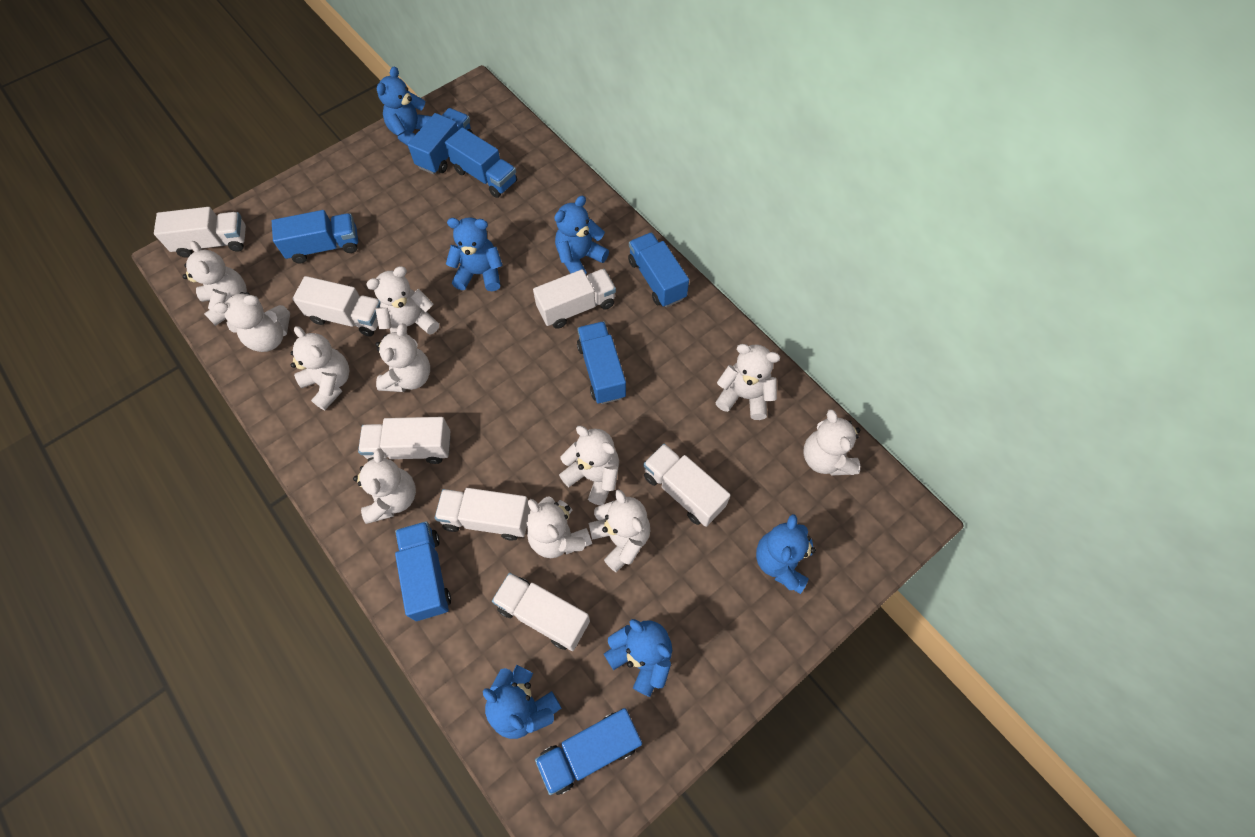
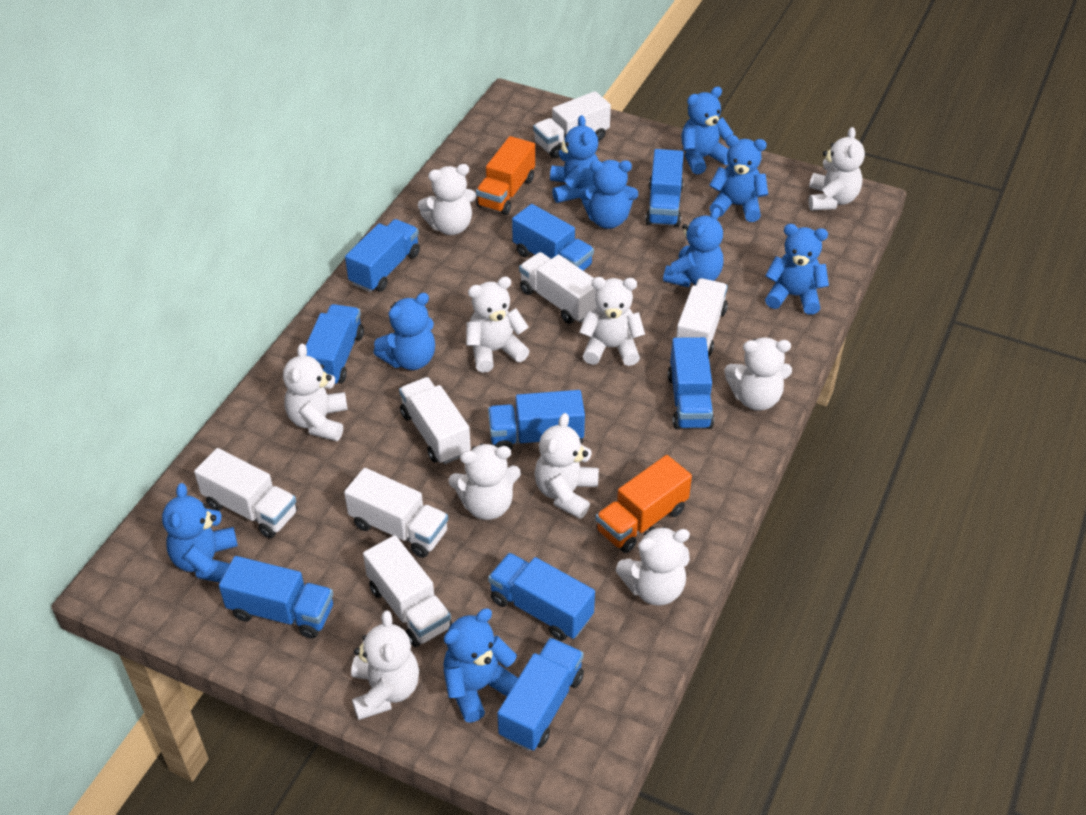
blue teddy bear: [377,66,431,146] [446,217,503,291] [483,665,561,739] [554,196,609,274] [604,619,672,697] [756,514,816,594] = 6 -> [162,483,238,583] [373,293,435,370] [443,609,518,722] [550,115,599,203] [579,160,638,229] [663,207,723,287] [681,87,734,175] [709,135,768,222] [765,224,829,315] = 9
blue truck: [272,210,358,263] [395,521,451,621] [408,108,473,174] [445,127,517,198] [535,708,642,795] [577,321,626,404] [628,232,689,307] = 7 -> [219,556,333,639] [306,304,364,384] [345,219,420,292] [488,390,585,450] [488,553,595,641] [497,638,584,751] [512,204,594,271] [645,149,684,227] [668,337,714,429] = 9
orange truck: none = 0 -> [476,136,535,215] [596,455,692,553] = 2
white teddy bear: [183,241,247,326] [214,292,290,352] [290,326,350,410] [353,448,416,524] [366,266,439,335] [375,323,430,392] [526,497,592,558] [559,426,619,505] [589,489,651,572] [715,344,780,420] [804,409,860,476] = 11 -> [283,344,348,441] [351,610,419,720] [418,164,476,235] [448,443,521,520] [466,277,530,373] [535,413,599,519] [579,277,645,366] [615,527,690,606] [724,337,792,411] [809,127,865,210] = 10

